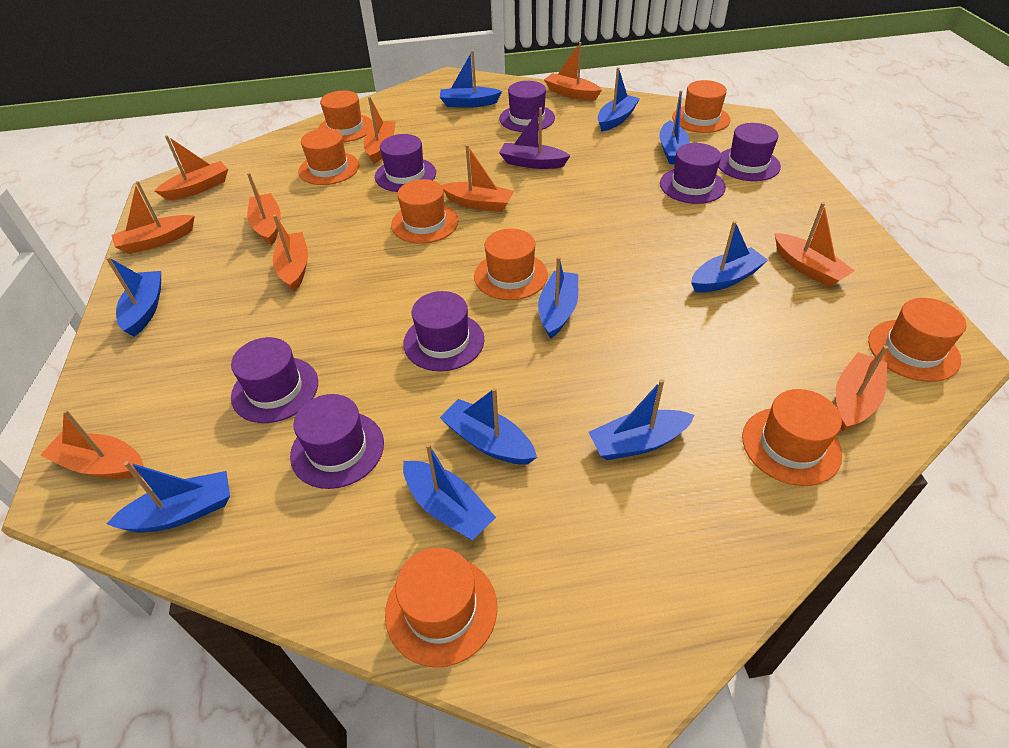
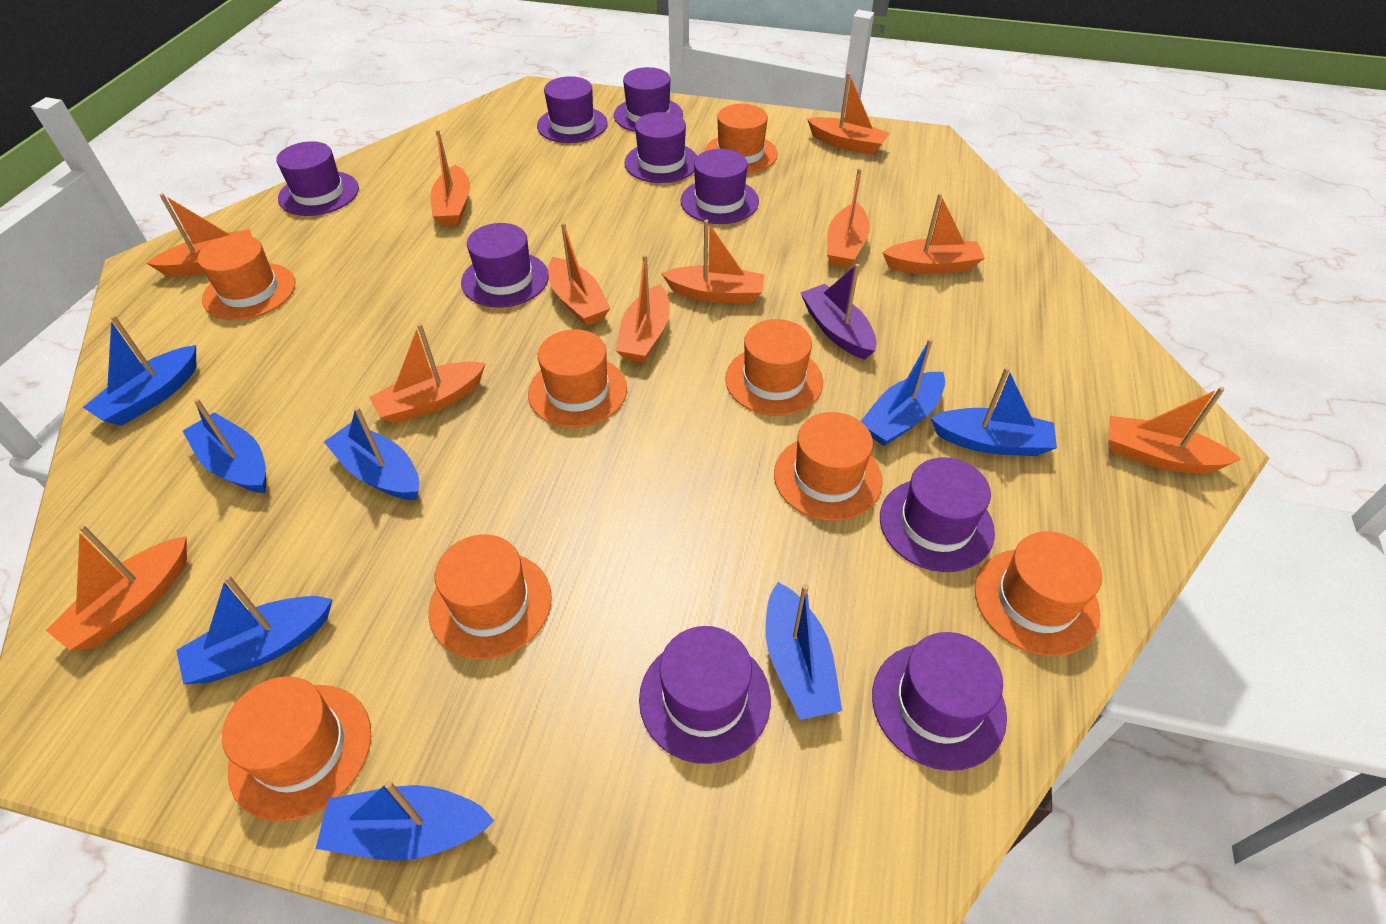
blue boat: [106,257,161,337] [106,461,230,533] [403,443,496,540] [440,50,502,108] [440,388,537,465] [538,256,578,339] [589,379,695,460] [598,67,640,131] [659,90,690,164] [691,221,768,293] = 10 -> [83,315,196,426] [176,575,333,684] [183,398,266,493] [315,781,495,861] [324,407,419,500] [766,582,842,720] [861,338,945,446] [930,367,1057,456] = 8
orange boat: [40,410,143,479] [111,181,195,254] [155,135,228,200] [247,173,281,245] [273,215,308,292] [364,96,396,164] [441,144,514,212] [544,42,602,100] [775,202,855,287] [836,345,888,431] = 10 -> [46,524,187,650] [146,193,252,277] [369,323,486,424] [431,130,470,226] [548,222,611,326] [615,254,670,363] [661,219,765,304] [807,72,890,155] [827,168,870,268] [882,193,985,274] [1108,387,1241,473] = 11
purple hat: [231,337,318,423] [290,394,384,489] [375,134,436,192] [403,291,484,371] [499,81,555,132] [660,143,726,204] [718,123,781,181] = 7 -> [276,141,359,216] [461,223,549,308] [537,76,608,143] [614,67,683,132] [624,112,697,183] [639,626,771,764] [680,149,759,224] [872,632,1007,771] [880,457,995,572] = 9

